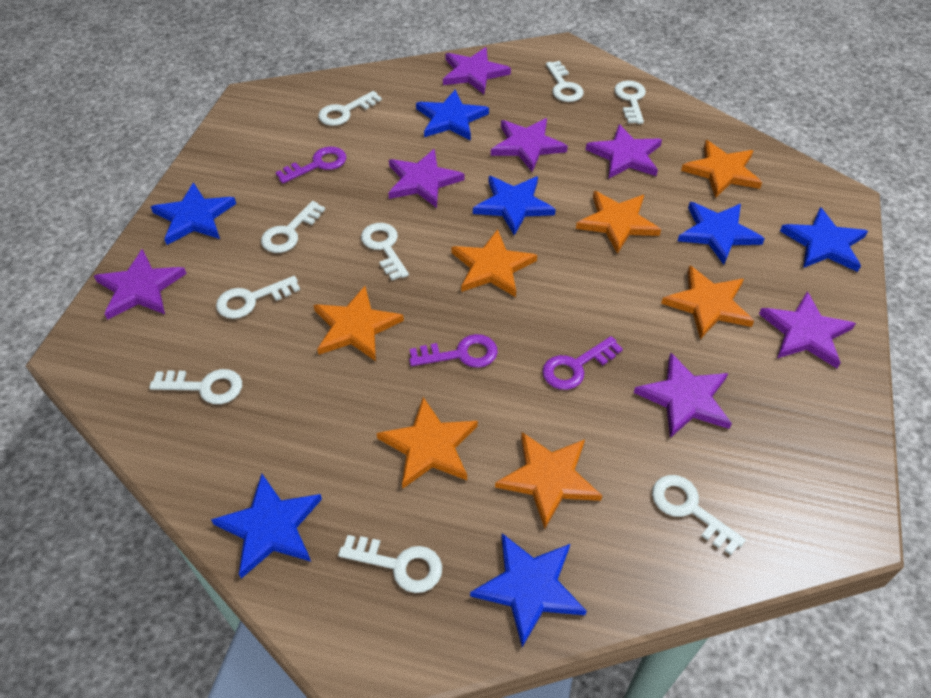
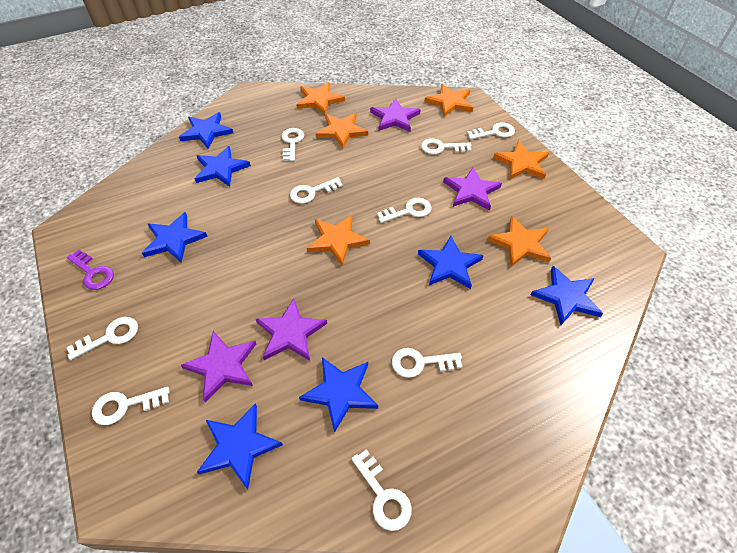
orange star: [314,286,404,361] [376,397,478,488] [451,229,537,297] [495,432,602,529] [576,191,661,254] [661,265,754,339] [681,140,762,198] = 7 -> [296,82,345,115] [307,215,370,265] [316,113,368,149] [425,84,473,117] [488,216,551,267] [493,141,549,179] = 6
purple key: [276,147,346,184] [409,334,498,368] [542,336,623,390] = 3 -> [67,250,114,290] = 1
purple star: [94,249,187,320] [388,149,465,208] [443,47,511,94] [491,118,568,172] [586,124,662,178] [634,353,732,438] [759,291,856,368] = 7 -> [181,331,256,403] [256,298,327,361] [370,98,420,132] [443,167,502,211] = 4

